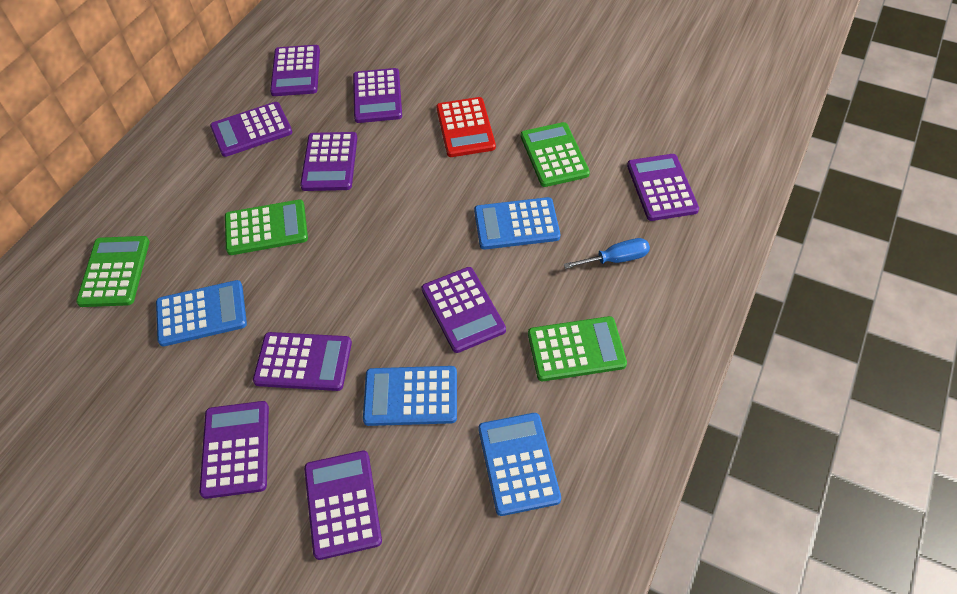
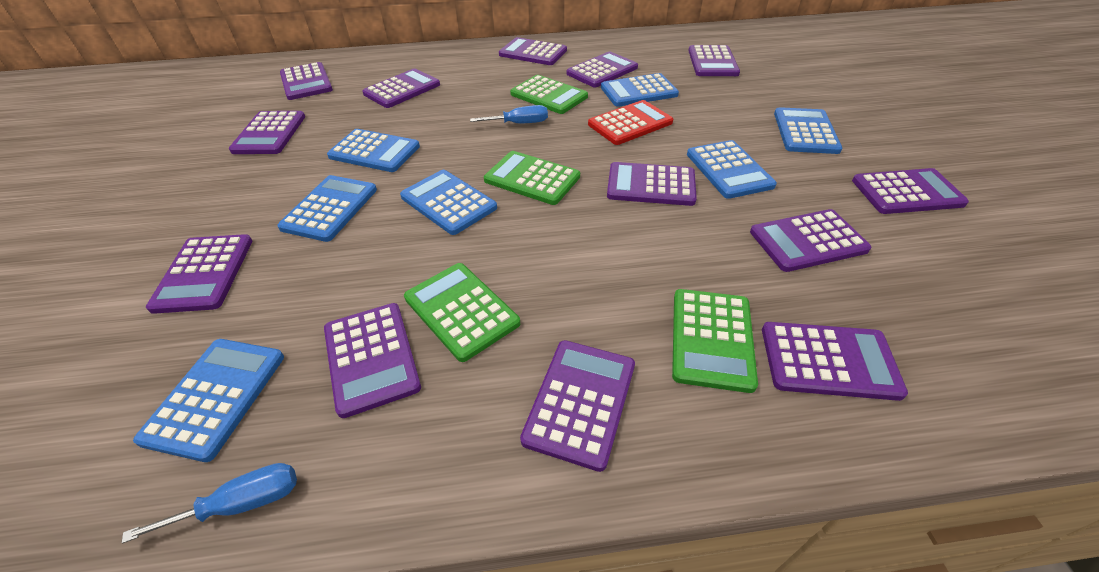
blue calculator: [156,280,247,346] [363,366,457,426] [474,197,560,250] [478,413,561,516] = 4 -> [133,339,284,462] [277,175,377,242] [327,129,420,172] [400,170,497,235] [601,73,679,107] [687,140,777,199] [774,107,842,154] = 7
blue screwdriver: [564,238,650,269] = 1 -> [121,463,297,543] [470,105,548,123] = 2
purple calculator: [200,401,269,499] [210,102,292,157] [253,332,352,391] [270,45,320,96] [300,132,357,191] [304,451,382,560] [353,68,402,123] [421,267,506,353] [627,154,699,221] = 9 -> [146,234,252,314] [229,111,305,154] [280,62,333,100] [324,303,421,418] [362,68,440,108] [499,37,567,65] [520,340,635,472] [567,52,638,87] [607,162,697,206] [688,45,740,76] [750,209,872,272] [762,322,908,401] [852,168,969,214] = 13

